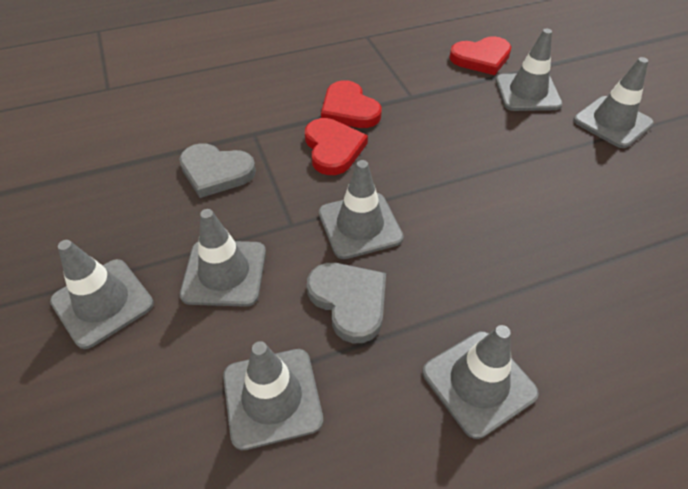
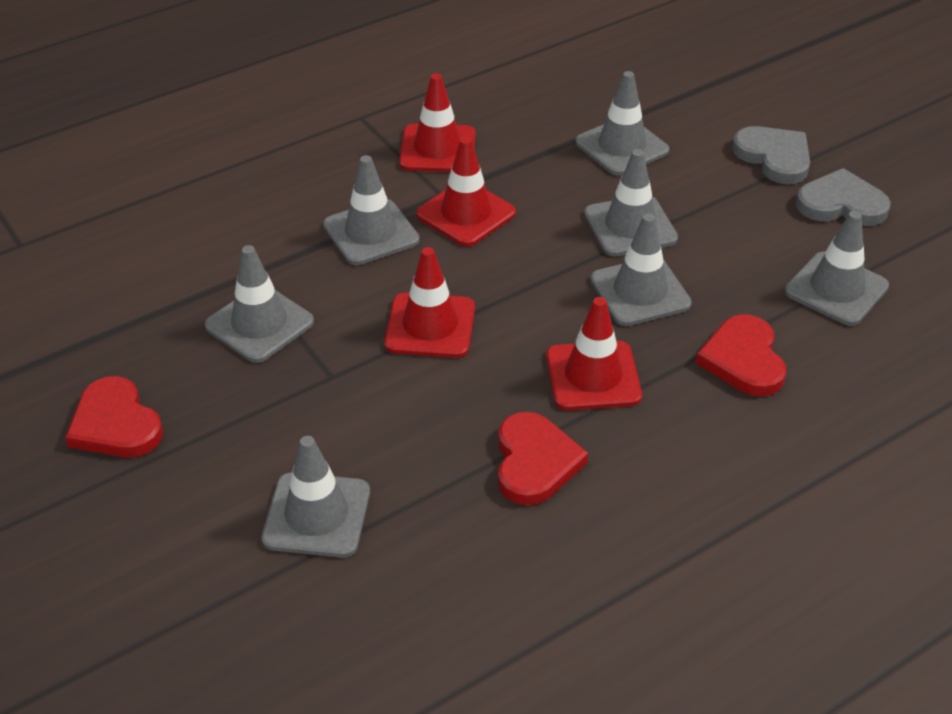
red traffic cone: none = 0 -> [384,247,475,358] [399,74,475,172] [416,137,516,246] [546,297,642,410] = 4

